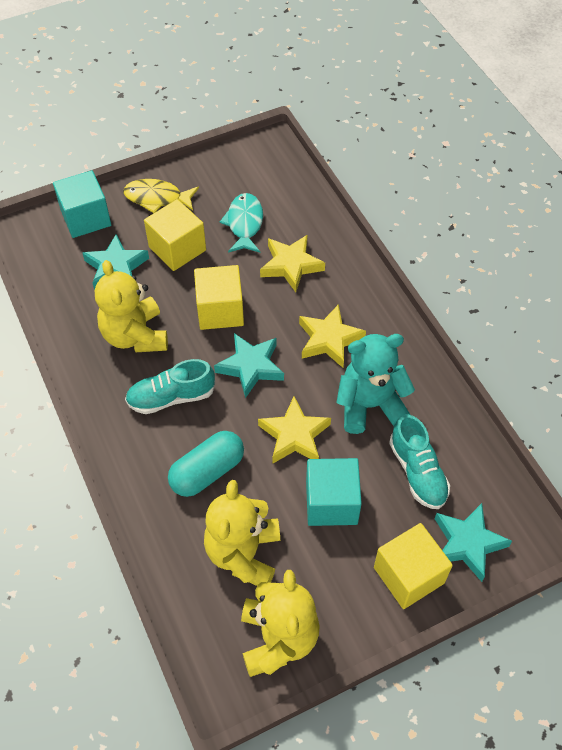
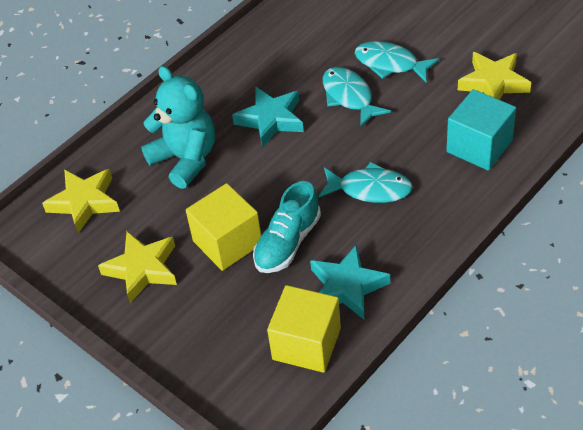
turquoise capsule: [168,431,244,497] = 1 -> none = 0
turquoise cube: [53,170,111,238] [306,458,362,526] = 2 -> [446,89,516,171] = 1
turquoise fish: [220,193,263,253] = 1 -> [319,162,413,203] [323,67,391,127] [355,41,439,82] = 3
turquoise shoe: [125,359,215,414] [389,415,450,509] = 2 -> [253,181,321,273] = 1
turquoise star: [82,234,149,290] [214,333,284,398] [435,503,512,582] = 3 -> [232,87,304,147] [310,244,390,319] = 2
yellow cube: [144,199,206,271] [194,265,244,330] [374,523,453,609] = 3 -> [186,183,261,271] [267,285,341,373] = 2
yellow fish: [123,179,199,213] = 1 -> none = 0
yellow teddy bear: [95,260,168,352] [204,480,280,586] [241,570,320,677] = 3 -> none = 0

